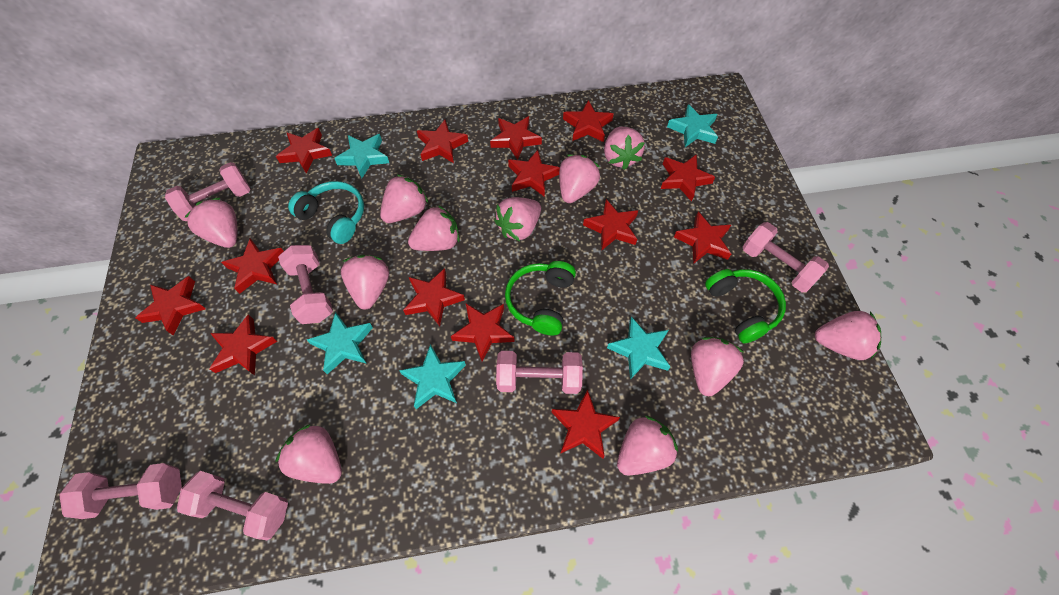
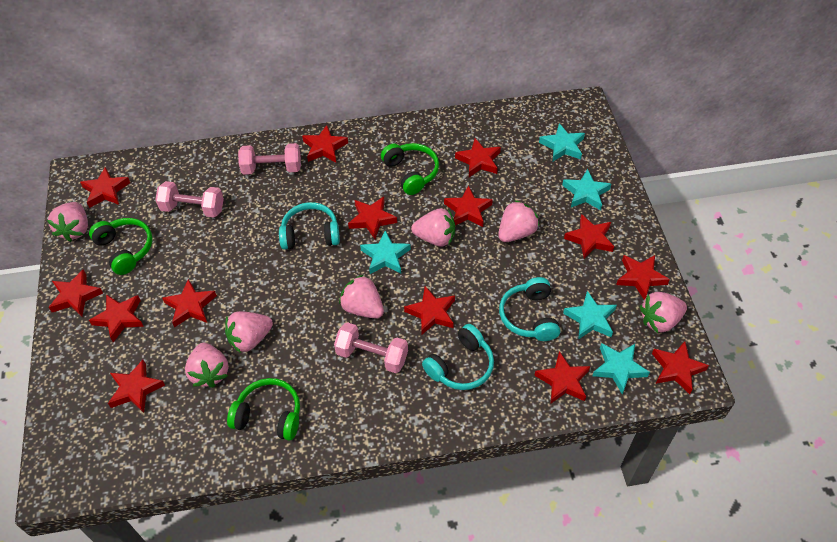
green headphones: [505,261,576,336] [705,269,786,343] = 2 -> [89,218,153,275] [227,378,300,441] [381,143,439,195] = 3
pink dumbbell: [59,463,182,519] [165,162,250,221] [177,471,288,540] [278,245,333,324] [496,351,583,394] [743,222,829,292] = 6 -> [155,181,224,218] [238,143,301,175] [334,322,408,373] = 3
pink strawberry: [185,198,237,248] [275,424,342,484] [341,255,389,309] [380,174,428,223] [408,205,460,251] [494,197,541,241] [559,154,600,203] [604,127,645,170] [617,416,678,475] [691,337,745,396] [815,311,881,360] = 11 -> [47,202,88,242] [185,343,229,388] [225,311,273,353] [339,275,384,319] [411,208,455,247] [498,200,539,242] [640,292,687,333] = 7
turquoise headphones: [288,181,364,244] = 1 -> [279,202,340,250] [422,324,494,390] [499,277,560,341] = 3

